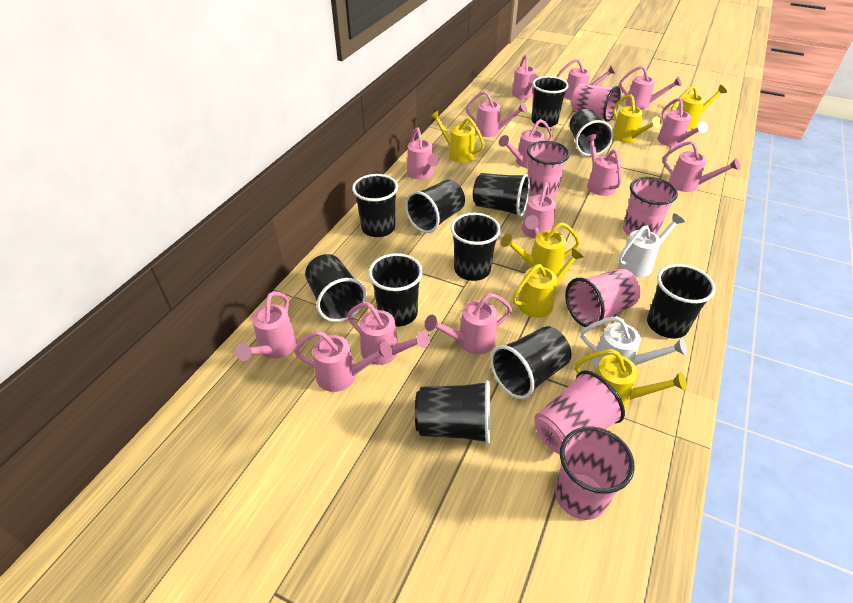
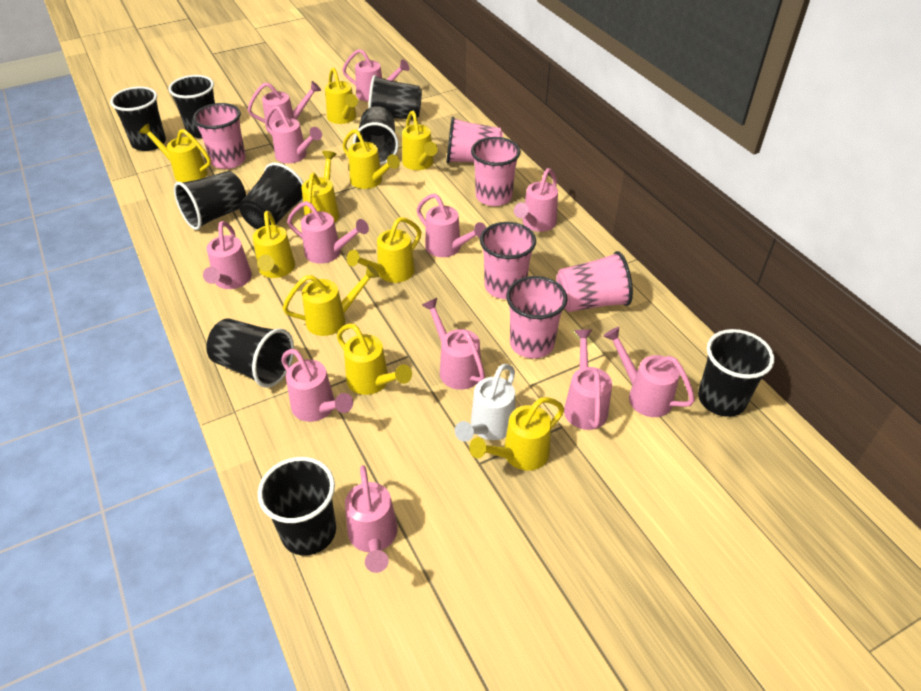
black cup: [305,254,367,322] [352,174,398,237] [368,253,423,327] [405,180,465,233] [415,380,491,444] [450,213,501,281] [473,173,530,217] [490,326,571,399] [531,76,569,127] [570,109,613,156] [647,264,716,338] = 11 -> [110,86,166,151] [168,75,215,138] [174,171,246,230] [207,318,294,388] [239,163,304,229] [258,457,336,555] [353,106,399,165] [368,75,422,120] [698,329,774,417] = 9
pink watering can: [235,291,297,361] [294,331,393,392] [347,302,430,365] [407,128,439,179] [425,293,512,354] [466,91,527,137] [499,119,553,168] [512,54,539,99] [522,183,556,239] [556,59,616,100] [585,134,622,196] [619,66,682,110] [658,98,708,147] [662,141,740,192] = 14 -> [203,221,252,289] [247,81,321,132] [265,105,322,164] [281,349,353,422] [287,201,369,264] [342,49,410,102] [345,465,398,573] [417,194,486,257] [422,298,485,390] [514,168,558,232] [564,329,612,430] [603,327,695,417] = 12
white watering can: [581,316,687,369] [618,213,685,277] = 2 -> [455,364,515,442] = 1
yellow watering can: [429,111,485,163] [501,222,580,275] [512,248,583,318] [574,349,687,409] [613,94,662,143] [670,85,727,129] = 6 -> [139,123,211,183] [253,211,295,278] [283,265,379,336] [301,151,339,222] [325,67,358,124] [337,324,412,395] [342,129,400,189] [347,217,421,283] [402,110,438,170] [469,397,564,471] = 10

